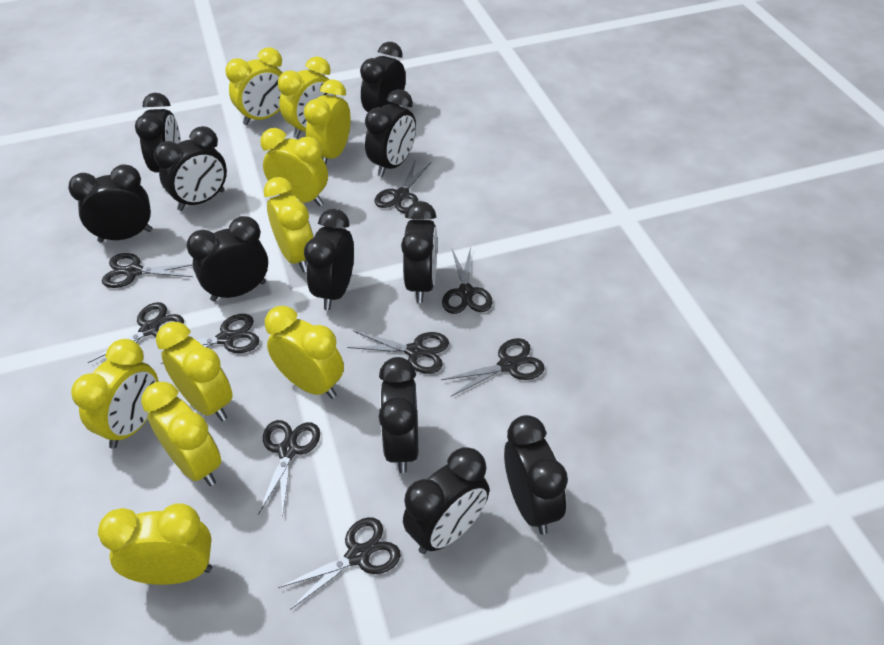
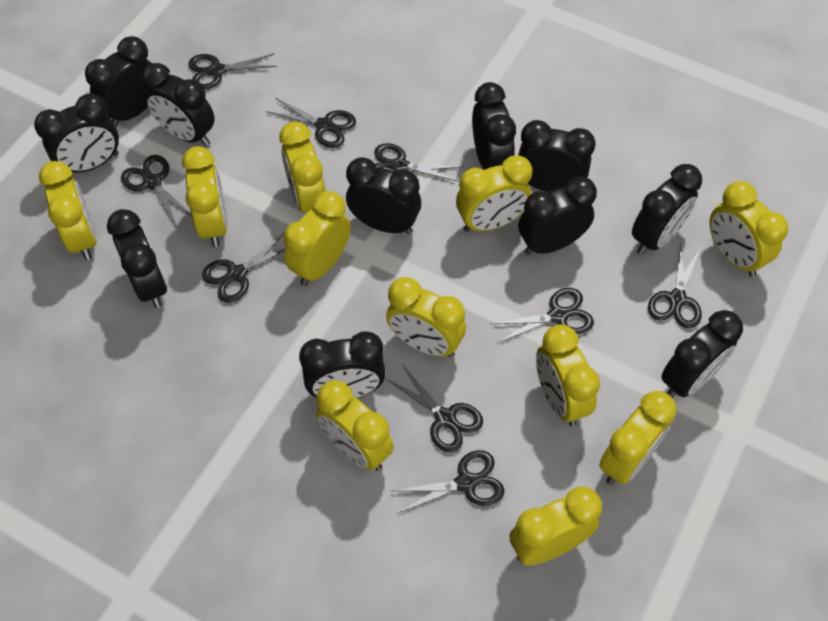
yellow clock: [71,339,158,448] [98,503,212,585] [141,382,221,486] [156,322,233,421] [225,47,283,125] [260,128,328,206] [264,177,314,272] [265,306,344,399] [278,56,336,138] [304,79,351,164] = 10 -> [39,161,97,260] [182,146,228,247] [279,121,326,213] [284,191,350,286] [316,380,394,470] [386,277,466,357] [456,155,532,232] [509,487,602,566] [536,325,600,426] [599,391,677,485] [709,181,788,277] = 11

